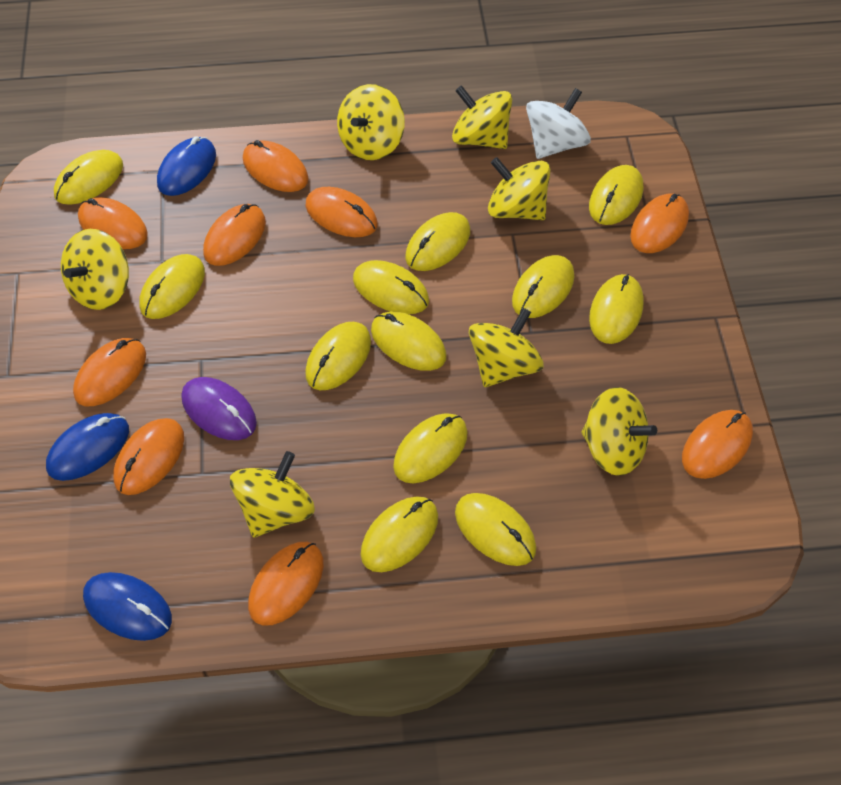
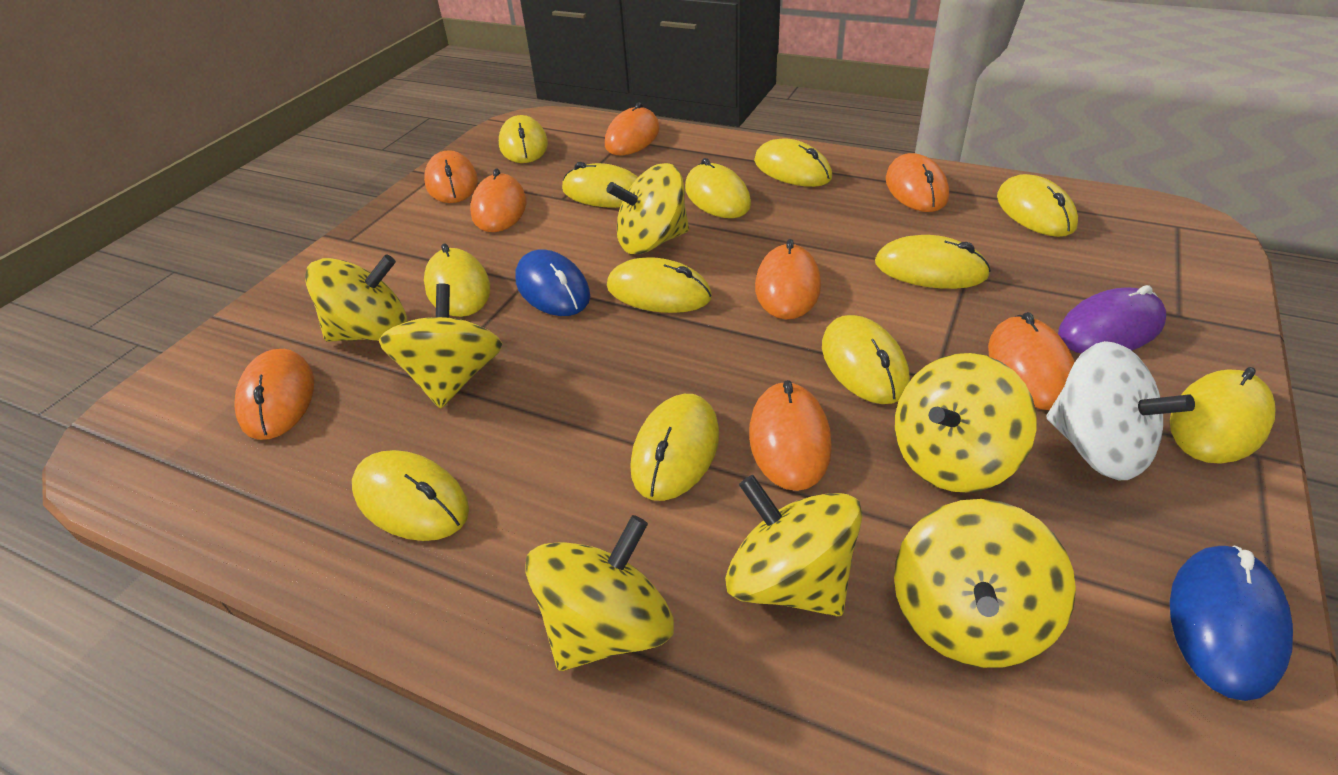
blue mouse: [46,413,129,481] [83,572,172,641] [157,136,216,196] = 3 -> [515,249,590,316] [1170,545,1293,701] = 2
orange mouse: [73,338,146,406] [78,197,148,249] [113,418,184,495] [203,204,266,266] [243,140,308,192] [248,542,324,626] [306,187,378,237] [630,194,689,253] [682,410,753,479] = 9 -> [234,349,314,440] [424,150,478,203] [470,168,526,232] [605,102,660,155] [749,380,832,491] [755,239,821,319] [886,153,949,212] [988,312,1074,410] = 8

